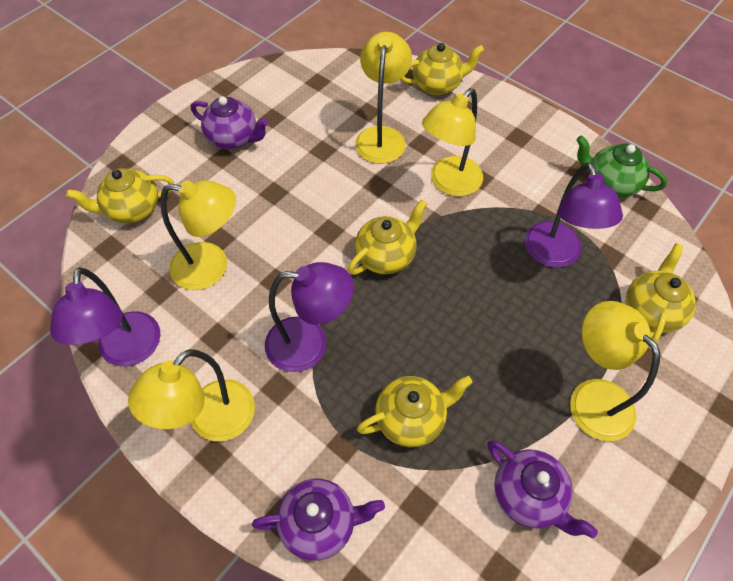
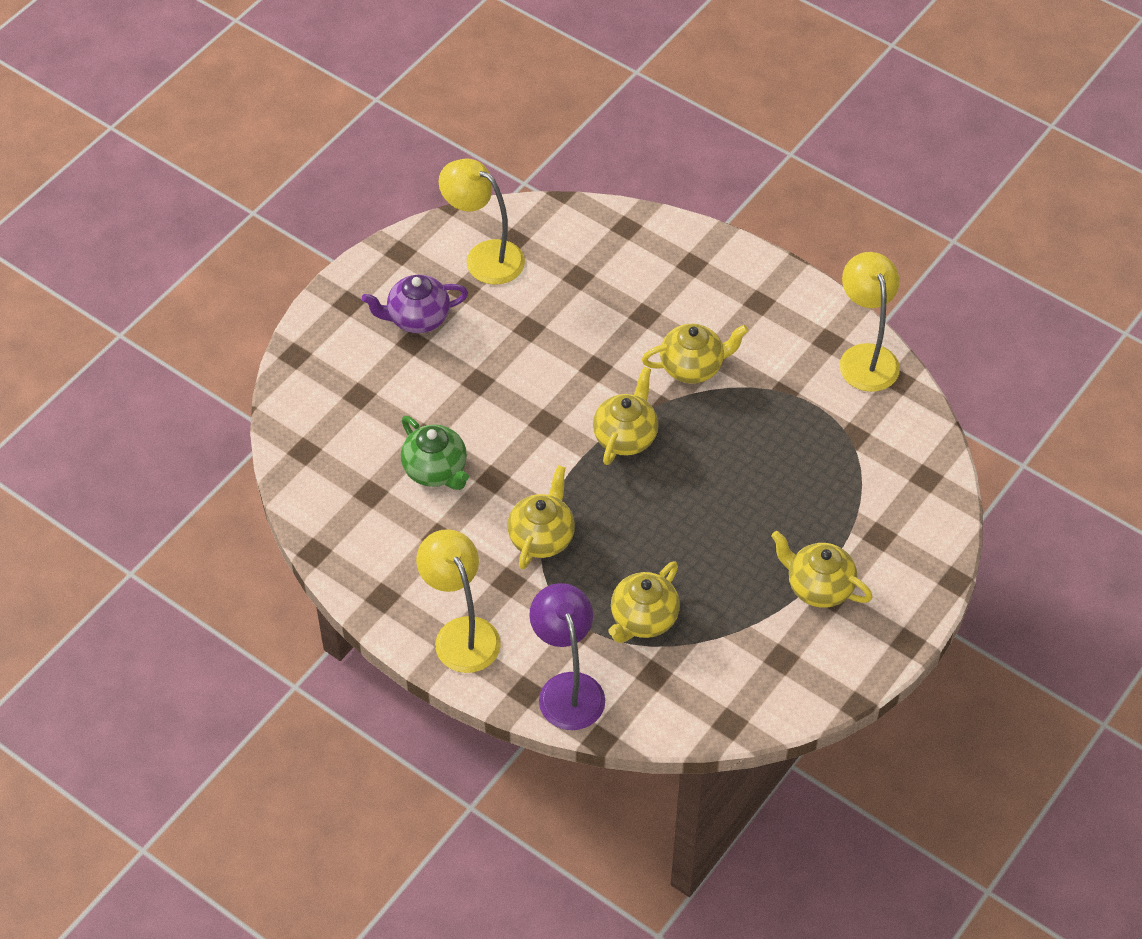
purple lamp: [50,267,160,366] [265,262,354,372] [525,162,623,268] = 3 -> [529,583,605,730] = 1
purple teapot: [191,96,268,149] [252,479,385,561] [487,440,598,538] = 3 -> [362,275,468,333] = 1
yellow lamp: [128,349,255,441] [160,180,236,290] [355,32,412,164] [422,88,483,196] [570,301,660,441] = 5 -> [416,529,501,673] [438,159,525,285] [839,252,900,392] = 3

